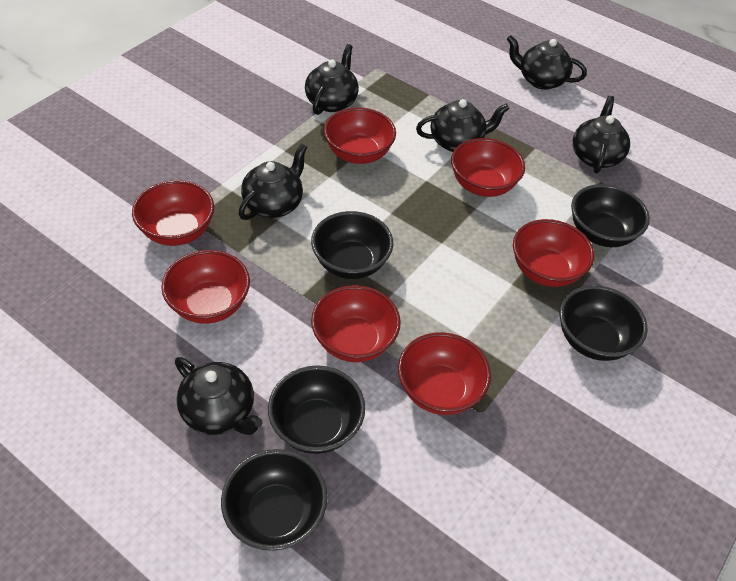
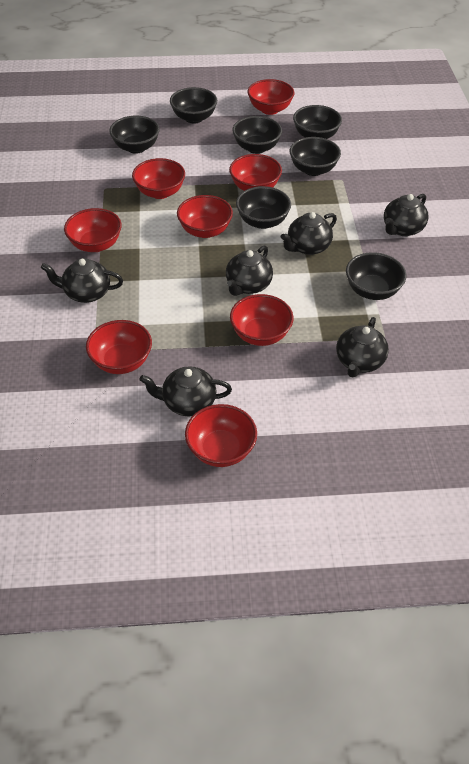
black bowl: [221,449,328,551] [268,366,365,454] [311,211,393,279] [559,285,647,361] [571,184,650,247] = 5 -> [109,116,160,154] [170,87,217,123] [232,116,282,154] [236,186,291,229] [290,137,341,176] [293,105,342,139] [346,252,406,300] = 7
red bowl: [132,180,214,246] [161,250,250,324] [311,285,401,362] [324,108,396,164] [398,332,491,415] [451,138,525,197] [513,219,594,287] = 7 -> [64,208,122,252] [86,320,152,374] [132,158,185,199] [177,195,233,238] [185,404,257,467] [229,154,282,191] [230,294,294,346] [247,79,294,115] = 8

